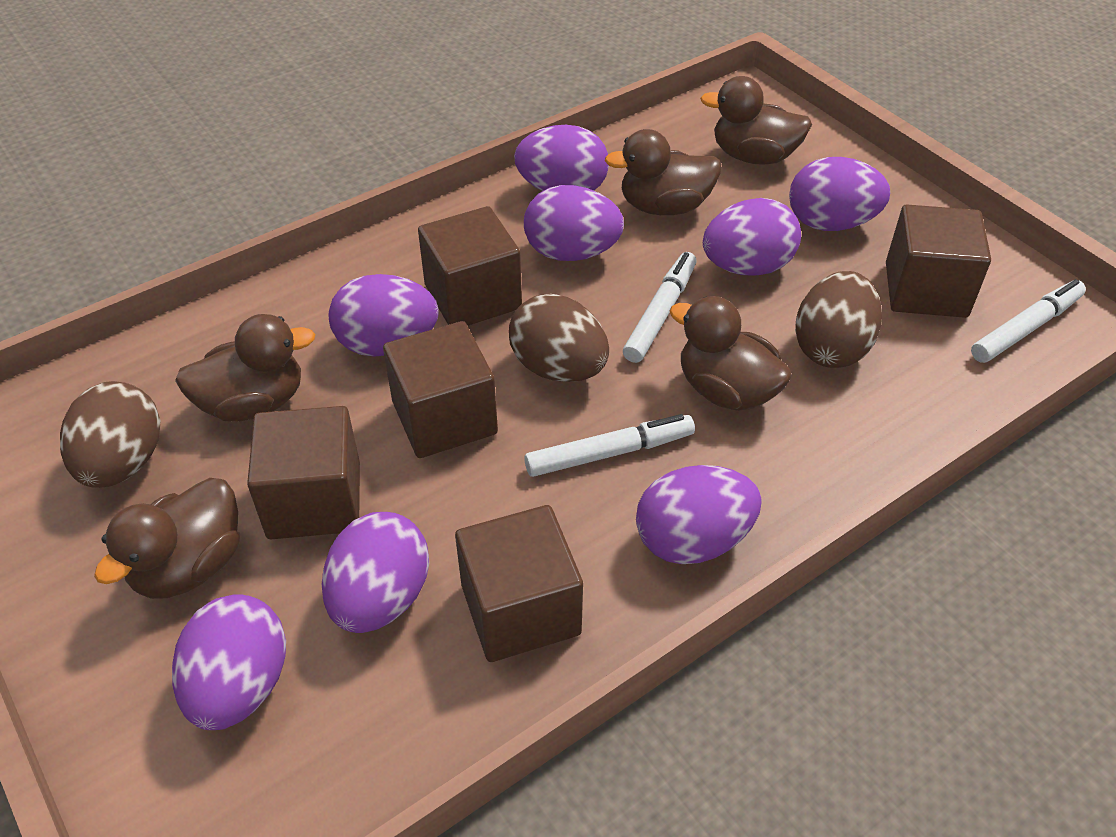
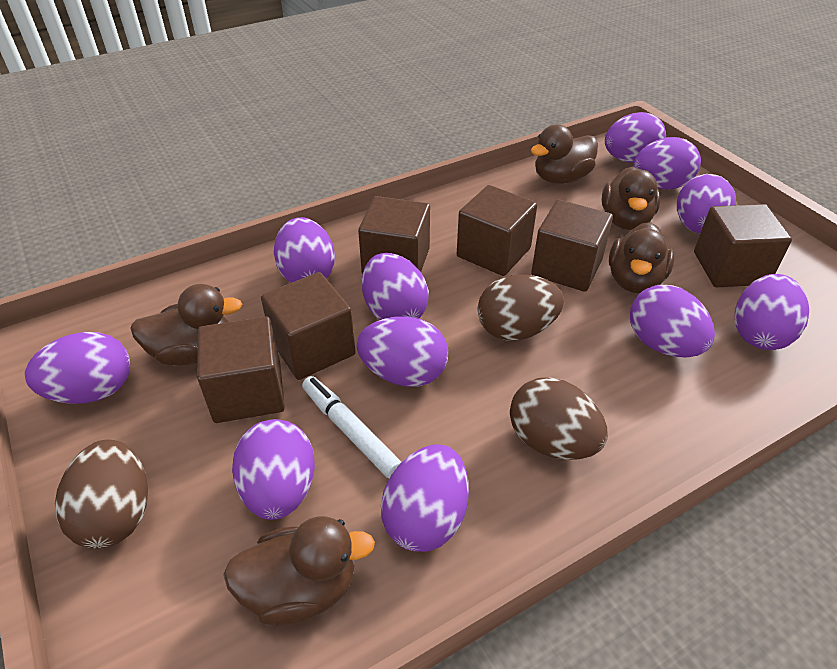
brown cube: [247,406,360,539] [383,321,498,458] [418,206,522,326] [455,505,583,662] [886,205,991,318] = 5 -> [197,317,285,423] [261,272,356,380] [358,196,430,274] [457,185,537,276] [531,200,613,292] [694,204,792,287] = 6
purple egg: [172,594,286,730] [322,512,429,633] [329,274,438,357] [514,125,609,191] [524,185,624,261] [636,465,762,564] [703,198,801,276] [789,157,890,231] = 8 -> [25,332,130,404] [232,419,315,520] [274,217,335,283] [356,316,448,387] [362,253,429,320] [381,444,469,552] [605,112,666,163] [630,285,715,357] [634,137,701,190] [677,174,736,233] [735,274,809,350] = 11
white marker: [524,414,695,477] [623,252,696,363] [971,279,1086,363] = 3 -> [302,376,401,478] = 1

